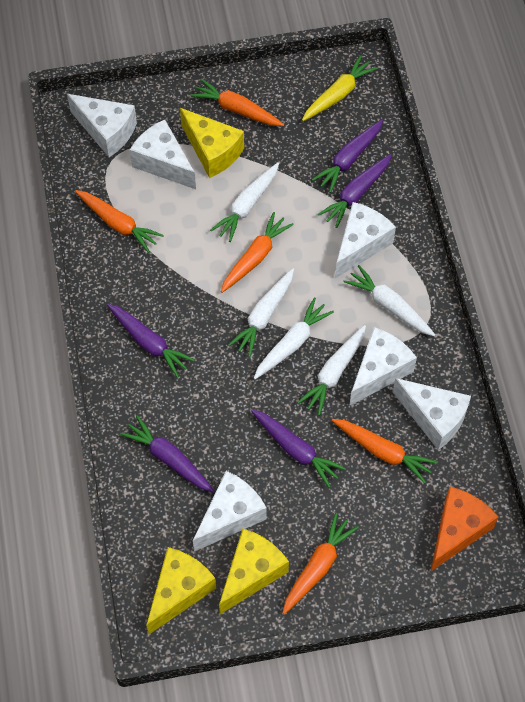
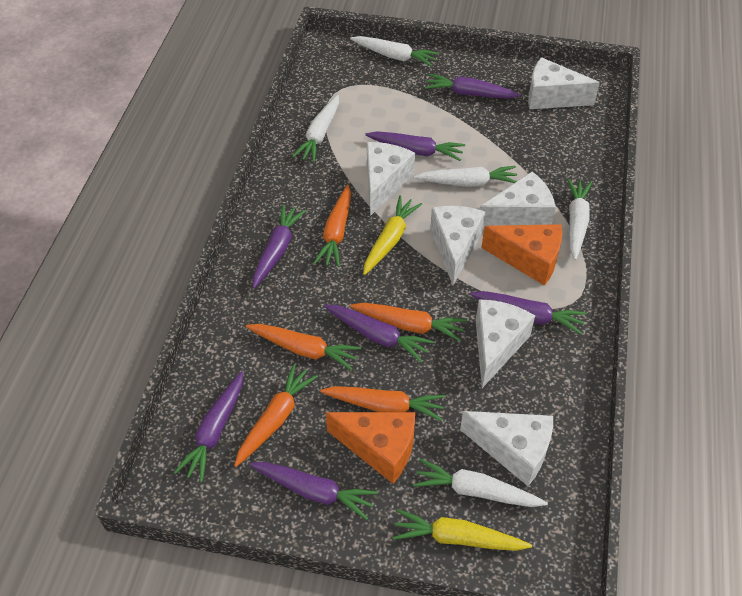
orange cheese: [431,486,498,571] = 1 -> [326,412,415,484] [481,224,562,286] = 2
purple carrot: [107,304,195,378] [120,415,215,493] [251,409,346,488] [312,120,383,193] [318,154,392,228] = 5 -> [174,371,243,482] [249,462,378,520] [253,204,306,289] [324,305,434,363] [365,131,465,161] [425,74,521,99] [470,291,587,334] = 7
yellow carrot: [302,55,378,121] = 1 -> [363,196,422,275] [393,509,532,551] = 2
yellow cheese: [146,547,216,634] [180,108,244,178] [219,529,289,614] = 3 -> none = 0

